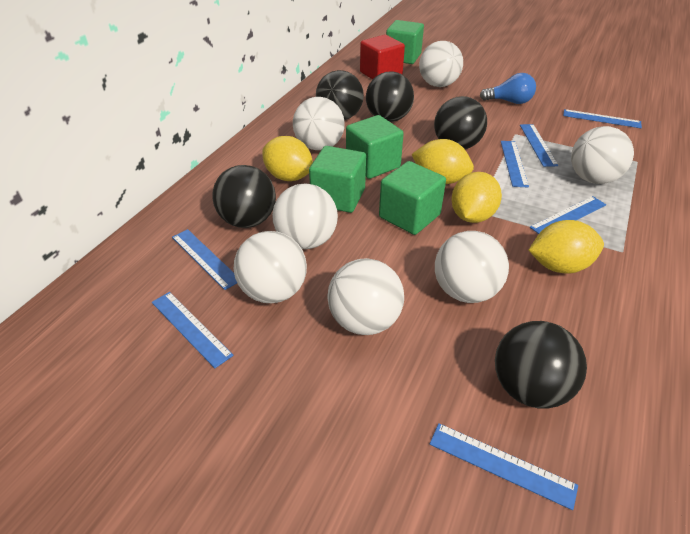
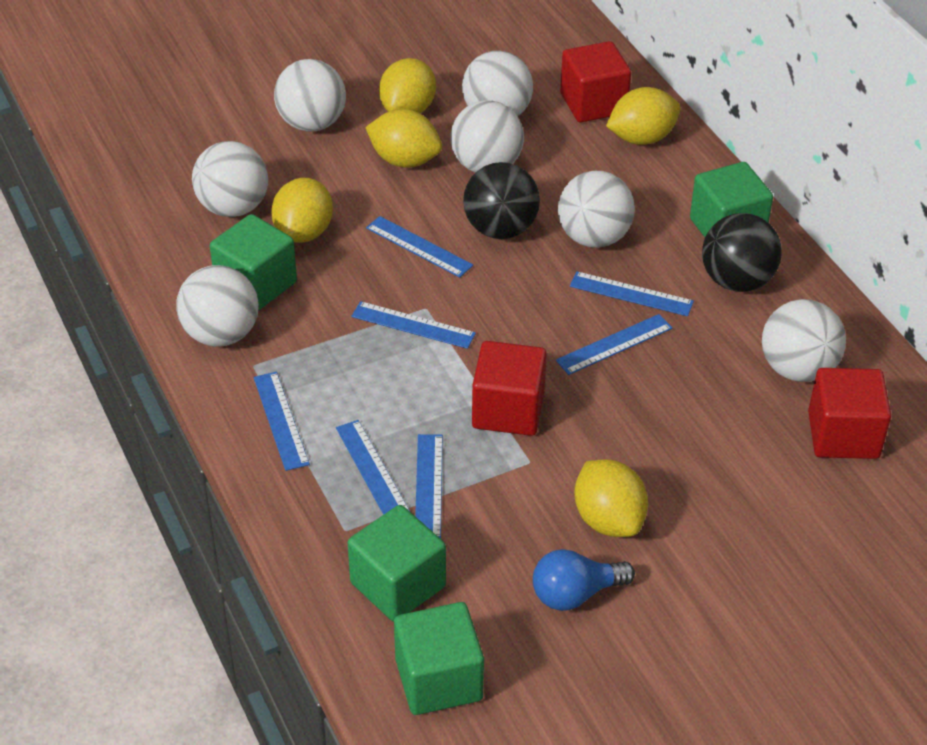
black ball: [212,165,276,228] [316,70,364,120] [366,72,414,122] [434,96,487,149] [495,321,587,409] = 5 -> [463,162,540,239] [702,213,782,292] = 2
red cube: [360,35,405,79] = 1 -> [472,341,547,436] [560,41,631,122] [808,368,891,459] = 3
yellow lemon: [262,136,313,181] [412,139,474,184] [451,172,502,223] [529,220,604,274] = 4 -> [271,178,333,243] [365,109,442,168] [379,58,436,113] [574,459,648,537] [606,87,681,145] = 5

